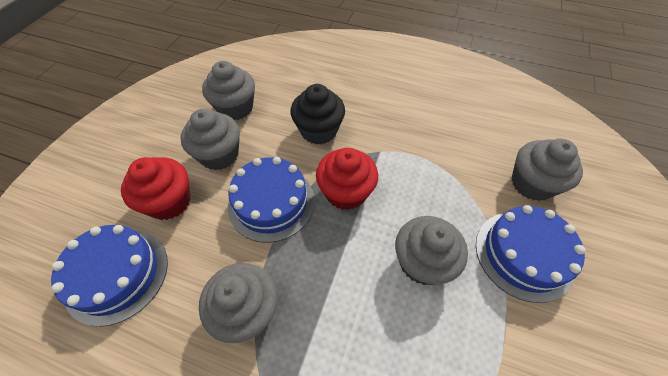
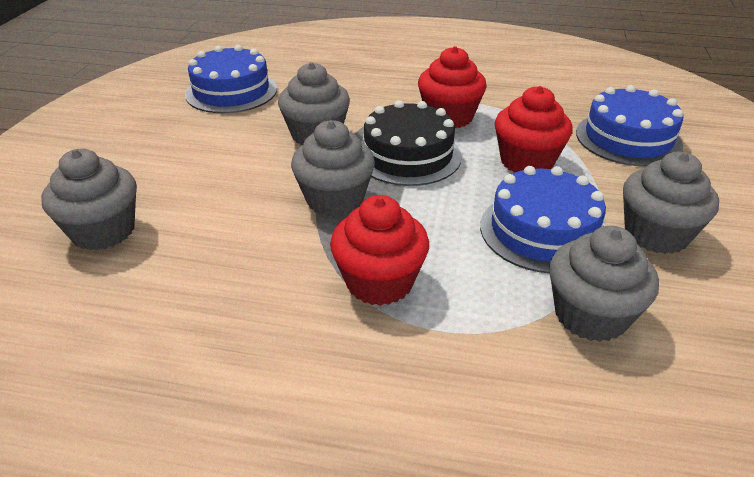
black cake: none = 0 -> [362,100,462,186] = 1
black cupcake: [290,84,345,144] = 1 -> none = 0
red cupcake: [121,157,191,220] [316,148,378,210] = 2 -> [330,195,429,306] [418,46,487,128] [495,86,573,173] = 3

